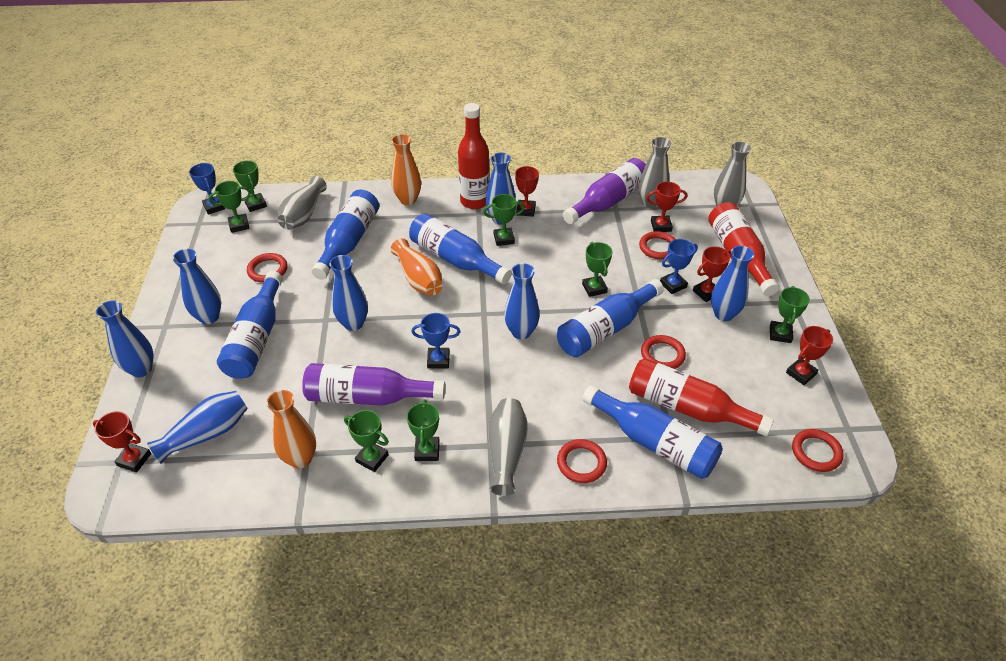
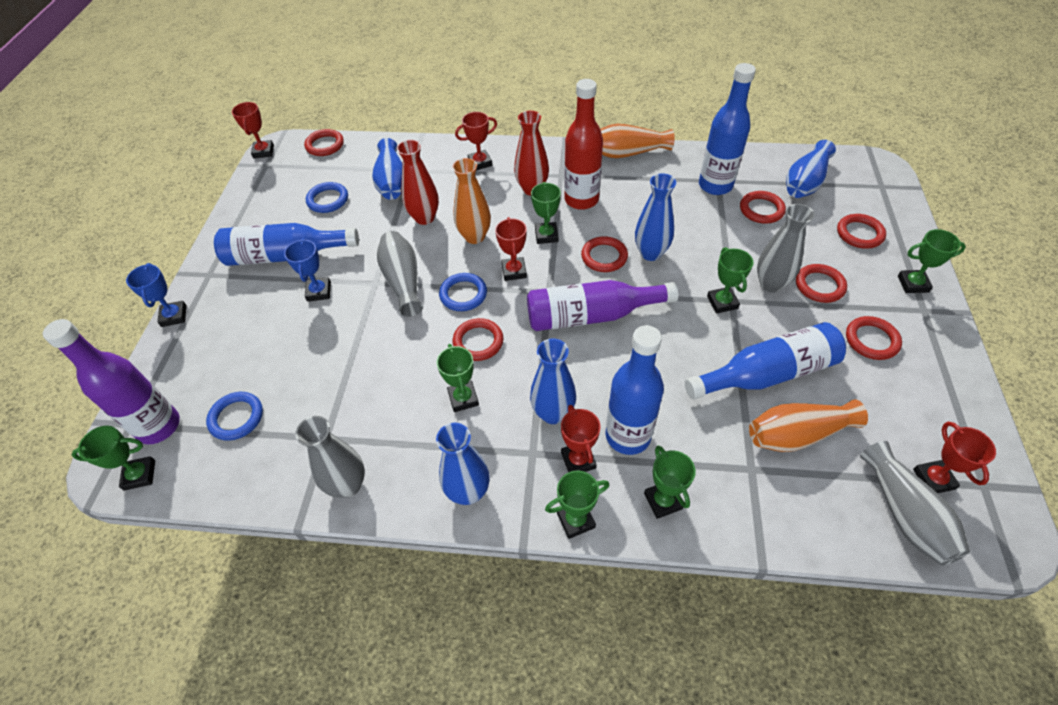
blue bottle: [217,271,283,379] [311,190,379,280] [409,213,512,284] [557,279,664,357] [582,385,723,479] = 5 -> [214,223,359,266] [606,325,664,455] [685,322,846,400] [699,63,756,195] = 4
blue ring: none = 0 -> [206,392,263,441] [306,182,348,213] [439,273,487,311] = 3
blue trophy: [189,163,225,215] [411,313,460,369] [660,239,698,294] = 3 -> [126,263,187,327] [284,238,331,302] = 2
blue vase: [96,300,153,378] [147,391,248,463] [173,249,221,324] [329,255,368,331] [485,153,516,225] [504,263,540,339] [711,246,754,321] = 7 -> [372,138,402,200] [436,423,490,505] [530,338,576,424] [635,173,676,261] [786,140,836,198] = 5
red bottle: [458,103,490,209] [629,358,774,436] [708,202,779,296] = 3 -> [564,79,603,210] = 1
red ring: [247,253,288,283] [557,439,607,483] [639,231,675,259] [641,335,686,369] [792,429,844,472] = 5 -> [304,129,344,156] [453,318,503,361] [581,236,628,272] [740,191,786,224] [796,264,847,303] [837,214,886,249] [846,316,902,360] = 7
red vase: none = 0 -> [397,140,439,225] [514,111,549,196] = 2

